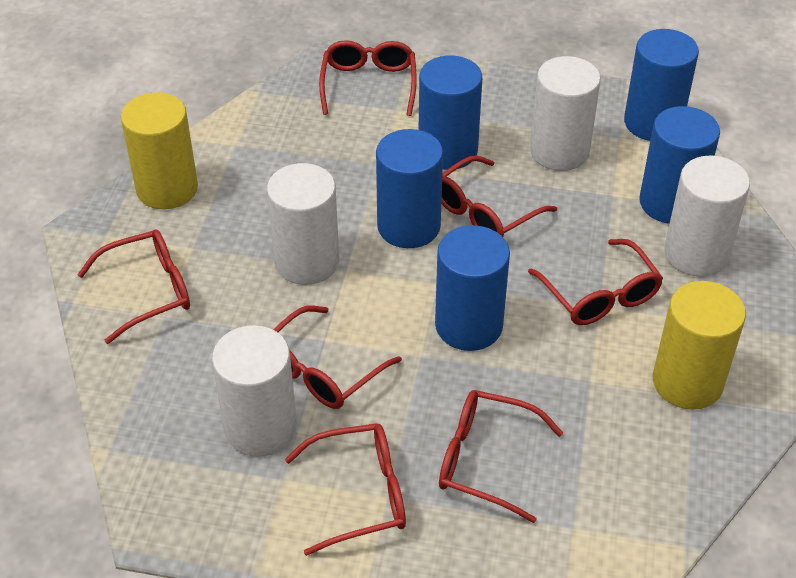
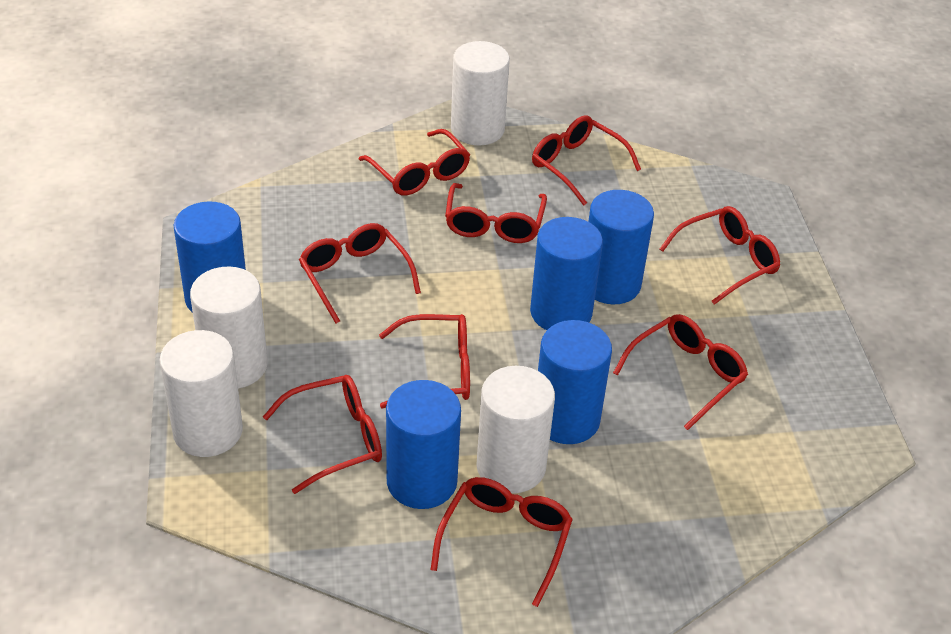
red glasses: [77,229,190,344] [273,305,402,409] [285,423,406,556] [319,40,417,116] [439,390,563,523] [441,156,557,237] [528,239,663,325] = 7 -> [263,375,382,494] [299,223,421,323] [359,129,470,195] [379,314,470,408] [430,477,573,607] [445,183,547,243] [532,115,641,206] [613,314,748,430] [660,206,780,305] = 9
yellow cylinder: [121,93,198,209] [653,281,746,410] = 2 -> none = 0

